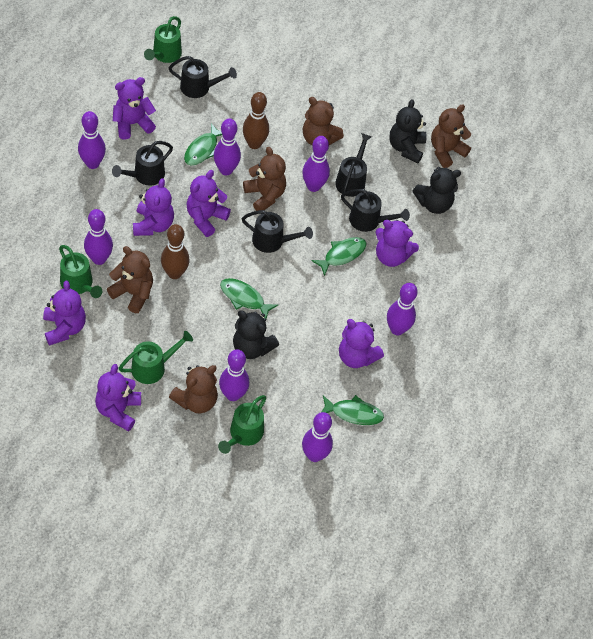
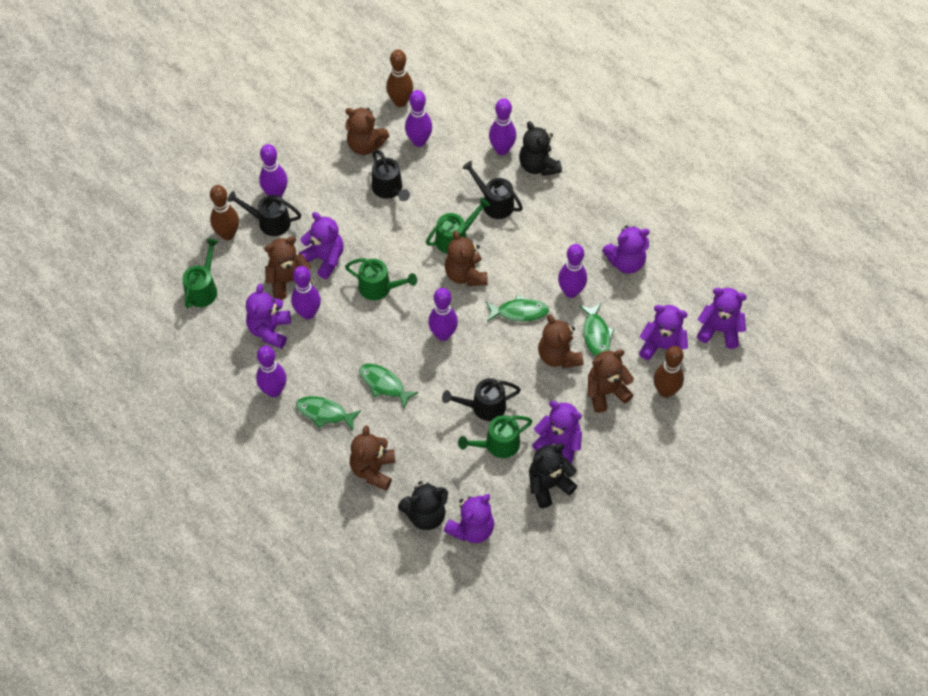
black watering can: [112,141,173,186] [169,56,237,98] [242,210,313,253] [335,133,372,197] [341,189,410,232] = 5 -> [227,191,301,236] [372,150,410,201] [442,378,521,421] [462,161,523,219] = 4
brown bowling pin: [161,224,190,279] [243,92,269,149] = 2 -> [210,185,239,240] [386,49,413,107] [654,346,684,398] = 3
brown teddy bear: [107,246,153,313] [169,365,218,413] [243,147,286,211] [303,97,344,145] [431,104,471,168] = 5 -> [264,236,313,300] [345,107,390,155] [350,425,395,491] [445,230,488,286] [538,314,584,368] [588,349,634,413] = 6

